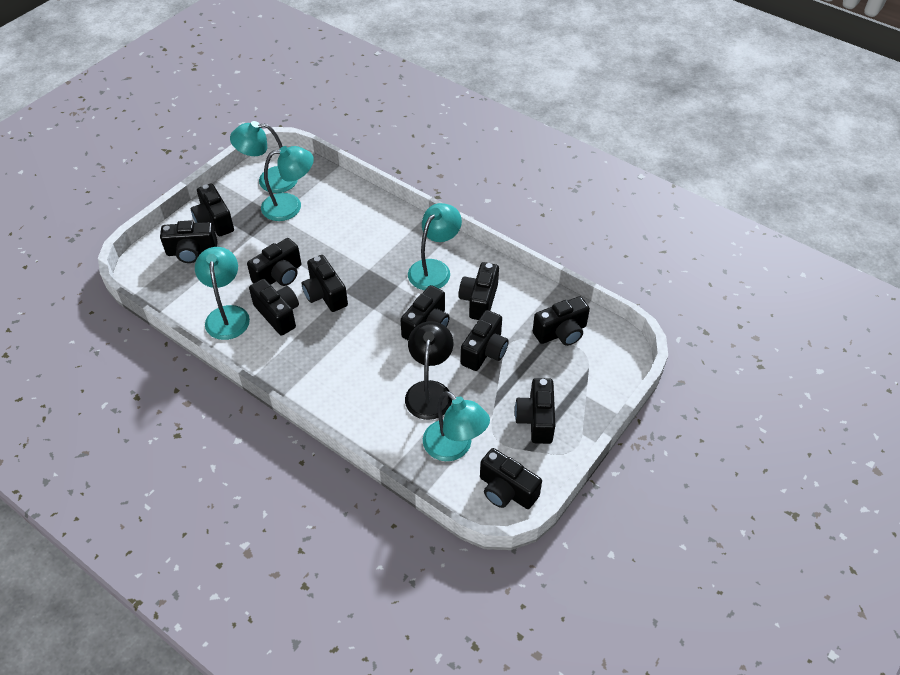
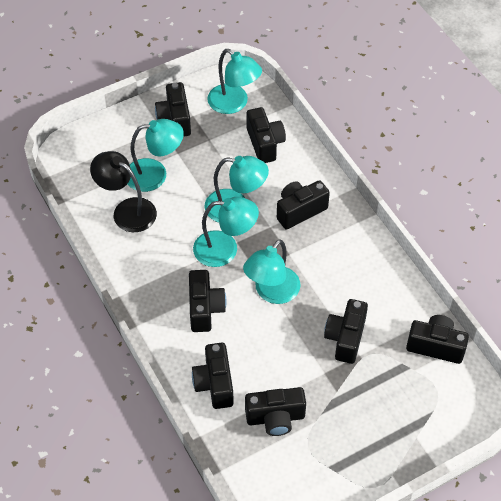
black camera: [160,220,218,263] [191,183,234,236] [247,238,301,286] [249,279,299,336] [302,255,348,312] [400,285,450,340] [459,262,499,320] [461,310,509,371] [480,448,542,509] [515,378,555,444] [533,296,590,346] = 11 -> [155,82,191,137] [189,270,226,332] [192,343,234,409] [245,387,306,436] [247,107,286,163] [277,180,330,230] [324,299,368,364] [406,315,469,364] = 8

